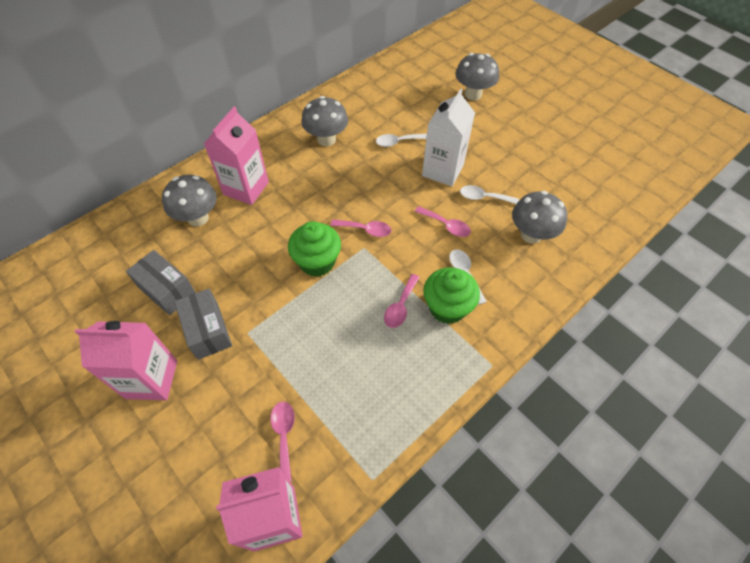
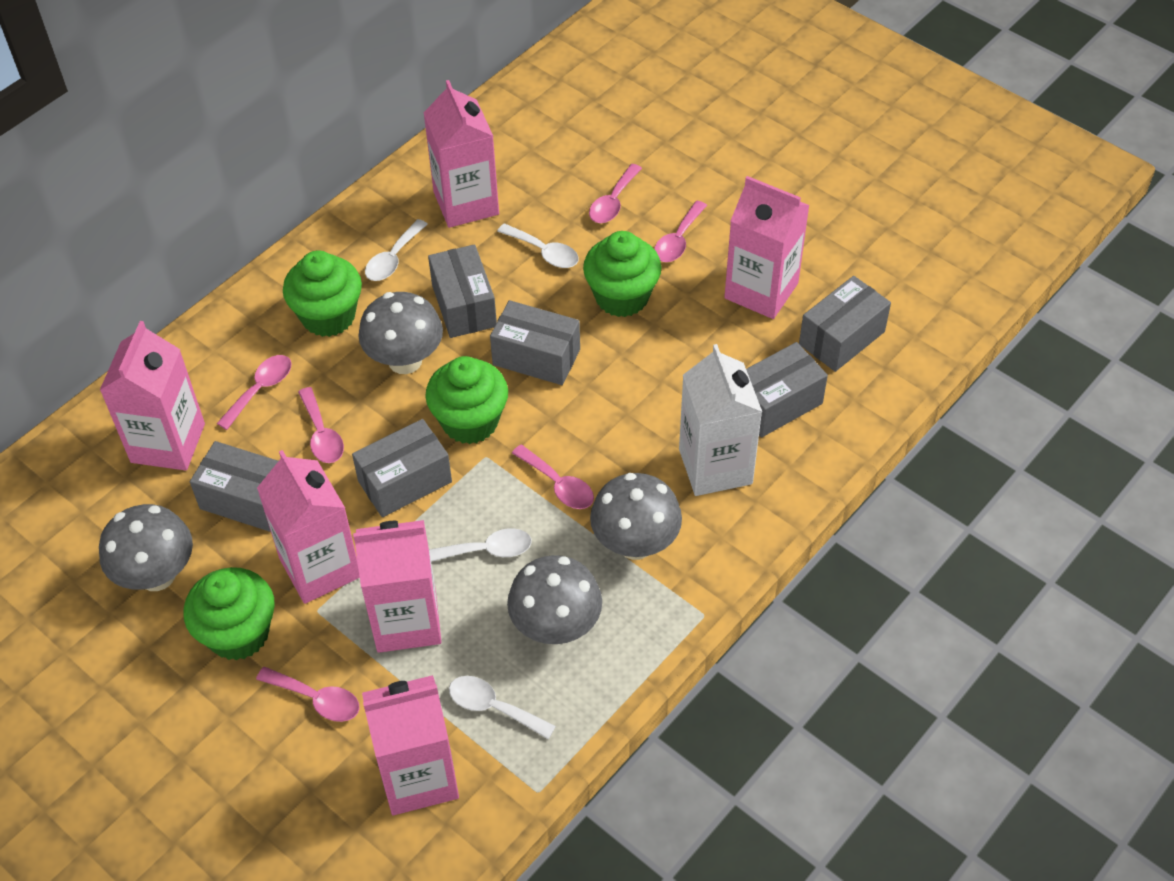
green cupcake: [288,221,341,277] [423,267,480,324] = 2 -> [184,567,275,661] [283,251,362,337] [425,356,508,444] [583,231,662,317] = 4
grey box: [126,250,196,315] [174,289,232,360] = 2 -> [190,441,278,532] [352,419,452,517] [428,244,497,338] [490,300,580,385] [746,342,828,438] [799,276,891,372] = 6
pink carton: [75,321,177,400] [204,106,269,205] [216,467,303,552] = 3 -> [100,321,205,471] [257,450,360,604] [353,520,442,653] [362,675,459,815] [424,80,499,228] [724,176,810,319] = 6
pink spoon: [270,402,295,481] [331,219,391,237] [384,274,420,328] [415,206,471,237] = 4 -> [217,355,291,430] [256,667,360,722] [298,387,344,463] [512,445,594,509] [589,164,642,223] [654,201,707,262] = 6
white spoon: [376,134,427,147] [449,249,487,305] [460,185,519,204] = 3 -> [365,219,428,281] [429,528,532,562] [449,676,556,739] [497,223,579,268] = 4

